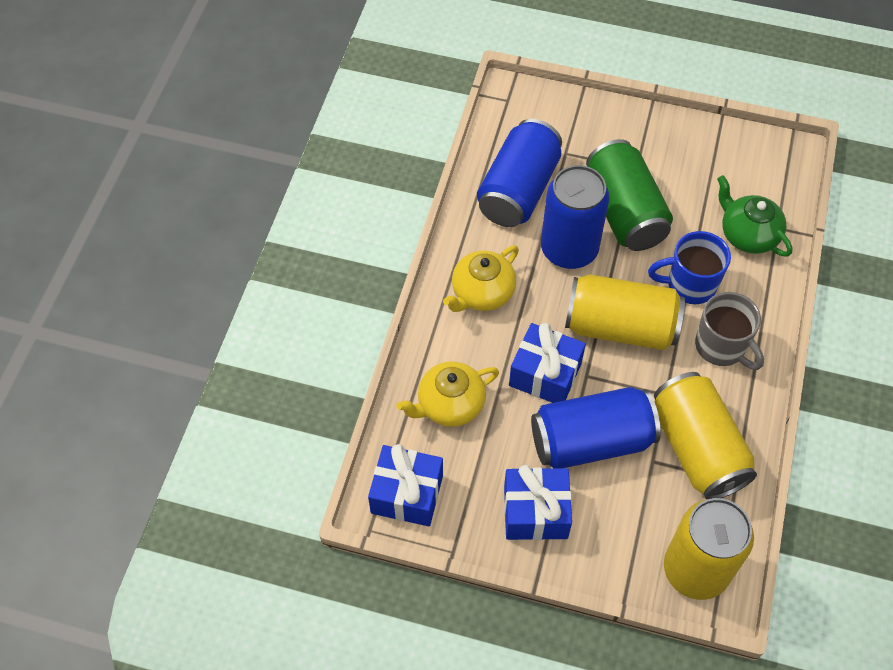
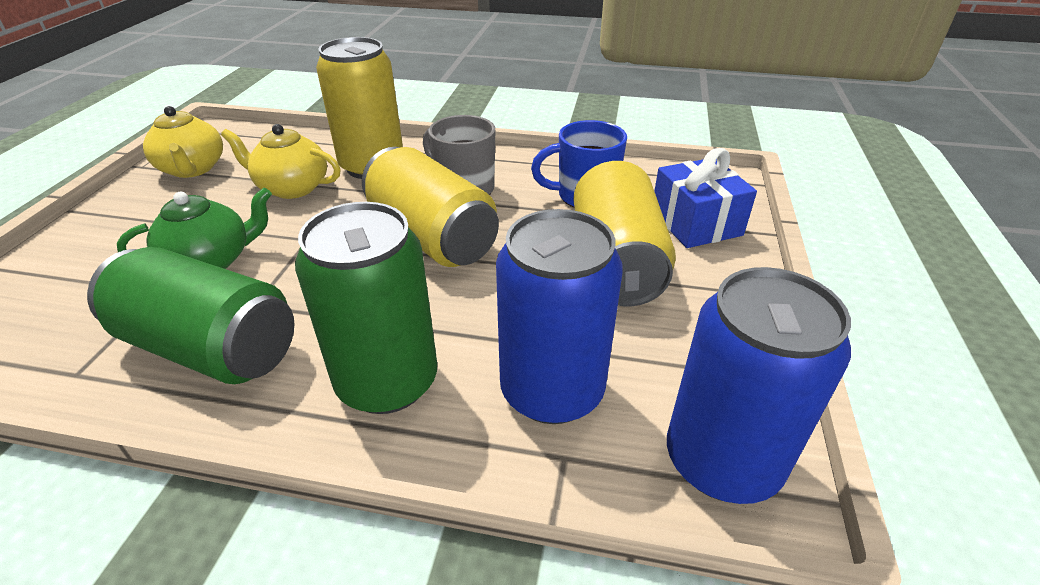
blue can: [477,119,562,227] [531,387,661,468] [541,165,610,269] = 3 -> [496,209,623,424] [667,267,851,504] = 2
blue gift: [368,444,443,526] [504,465,572,540] [509,323,586,403] = 3 -> [654,148,757,248] = 1
green can: [586,139,673,251] = 1 -> [87,247,294,384] [295,202,437,414] = 2

